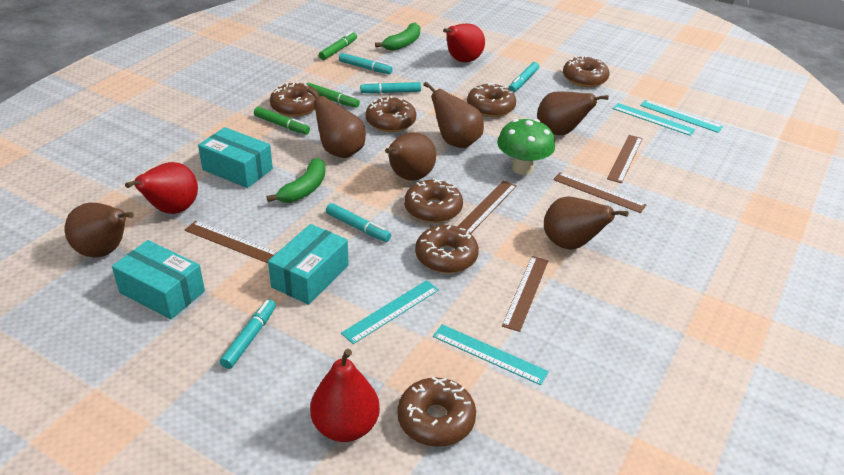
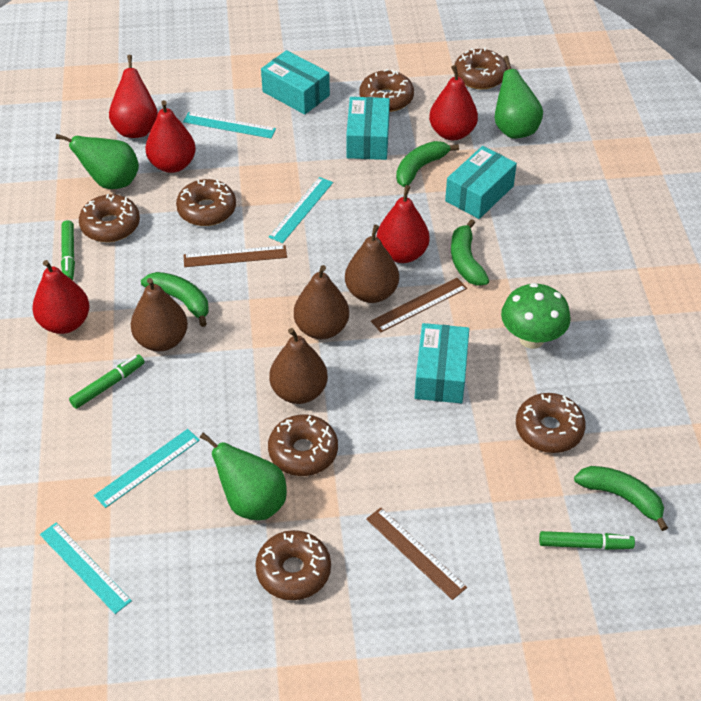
brown pear: [65,203,134,257] [307,88,366,158] [385,132,436,181] [423,81,484,148] [537,91,609,135] [544,197,629,250] = 6 -> [131,278,188,351] [269,328,328,404] [294,265,349,339] [345,225,399,303] = 4
brown ruler: [185,221,277,263] [457,180,517,234] [502,256,548,332] [553,172,646,213] [607,135,643,183] = 5 -> [183,245,287,267] [366,507,467,600] [371,278,467,332] = 3
green banana: [267,158,326,203] [375,23,420,51] = 2 -> [141,272,209,327] [396,141,459,187] [451,219,489,286] [574,466,668,531] = 4
green pear: none = 0 -> [56,134,139,189] [200,432,287,520] [495,56,543,139] = 3
red pear: [125,162,198,214] [310,349,380,442] [443,23,485,63] = 3 -> [32,260,89,334] [109,55,158,138] [145,100,196,173] [377,185,430,263] [429,65,478,140] = 5
turquoise box: [112,240,205,319] [198,127,273,188] [268,224,349,305] = 3 -> [261,50,330,115] [346,97,390,160] [415,323,469,403] [445,146,517,219] = 4
turquoise marker: [220,299,276,369] [326,203,391,242] [339,53,393,74] [360,82,421,94] [508,62,539,92] = 5 -> none = 0

